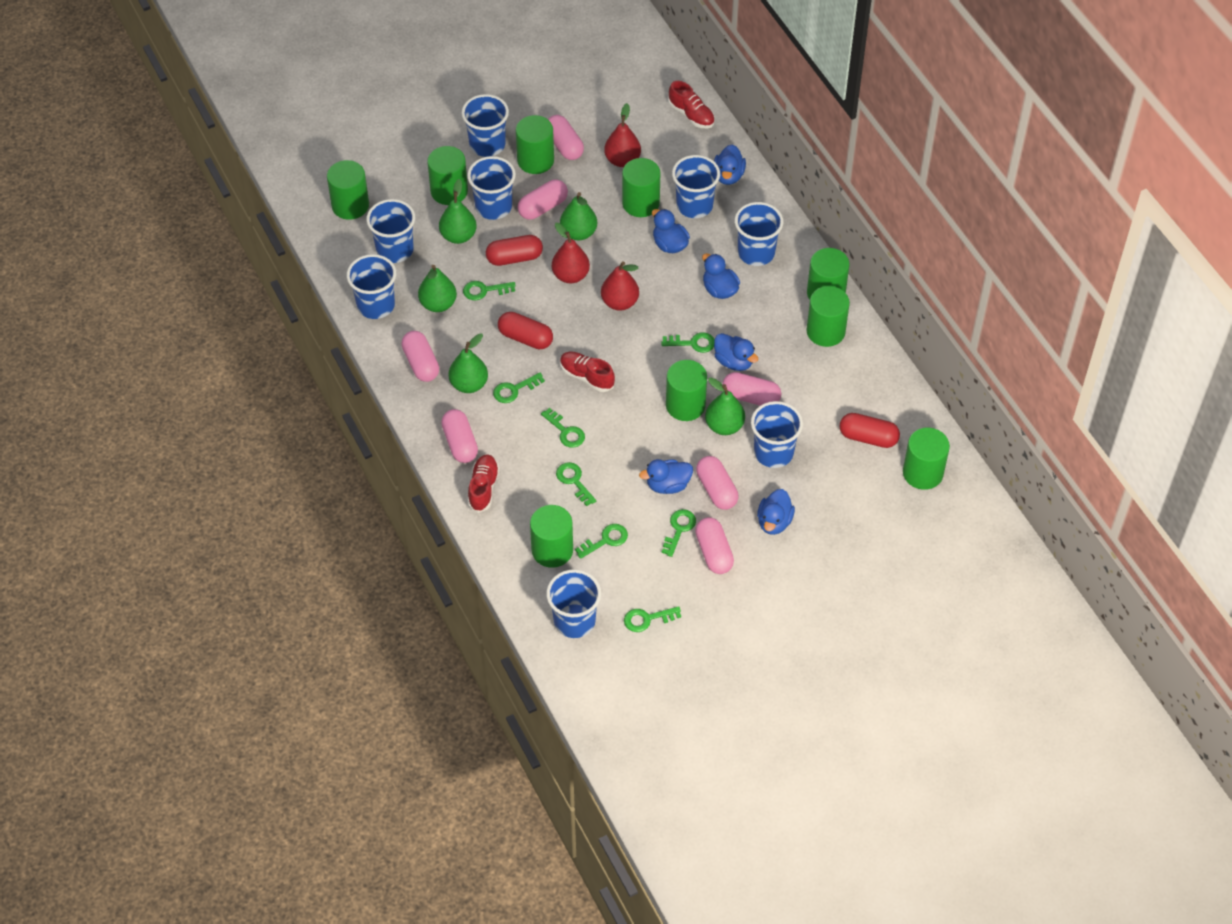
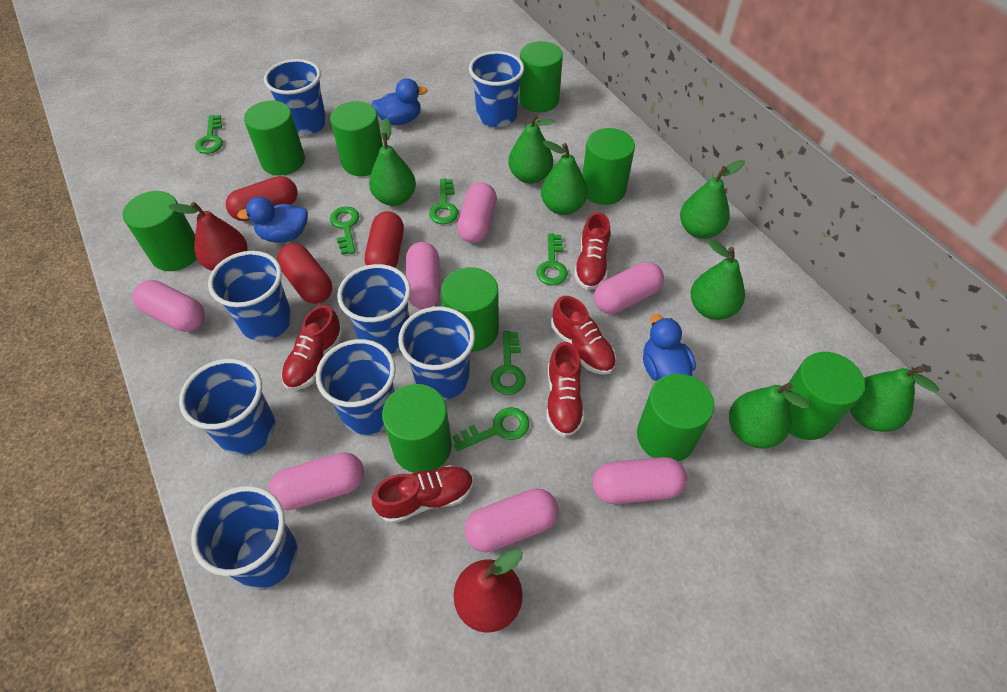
blue duck: [639,459,693,494] [652,209,690,253] [702,253,740,299] [714,144,746,185] [714,333,758,371] [757,489,795,535] = 6 -> [237,197,308,243] [371,78,428,125] [643,314,696,381] = 3
green key: [463,281,516,300] [493,372,545,403] [541,408,585,448] [556,462,596,506] [575,524,628,559] [624,606,681,632] [661,332,714,353] [662,509,696,557] = 8 -> [195,115,223,154] [330,206,360,255] [429,179,458,224] [452,407,529,451] [491,331,526,395] [537,234,568,285] = 6
green pear: [418,265,457,312] [439,179,477,244] [449,333,488,393] [560,192,597,240] [705,378,745,435] = 5 -> [369,118,416,206] [508,114,554,184] [541,140,588,215] [680,160,745,239] [691,239,745,320] [729,383,809,449] [850,366,939,432] = 7
red pear: [552,223,590,283] [601,261,639,311] [604,103,641,167] = 3 -> [168,202,248,271] [453,549,522,633] = 2
red shoe: [468,454,500,513] [560,352,615,392] [668,81,715,128] = 3 -> [281,305,343,390] [372,465,474,524] [546,342,585,437] [551,296,616,375] [574,212,611,290] = 5

